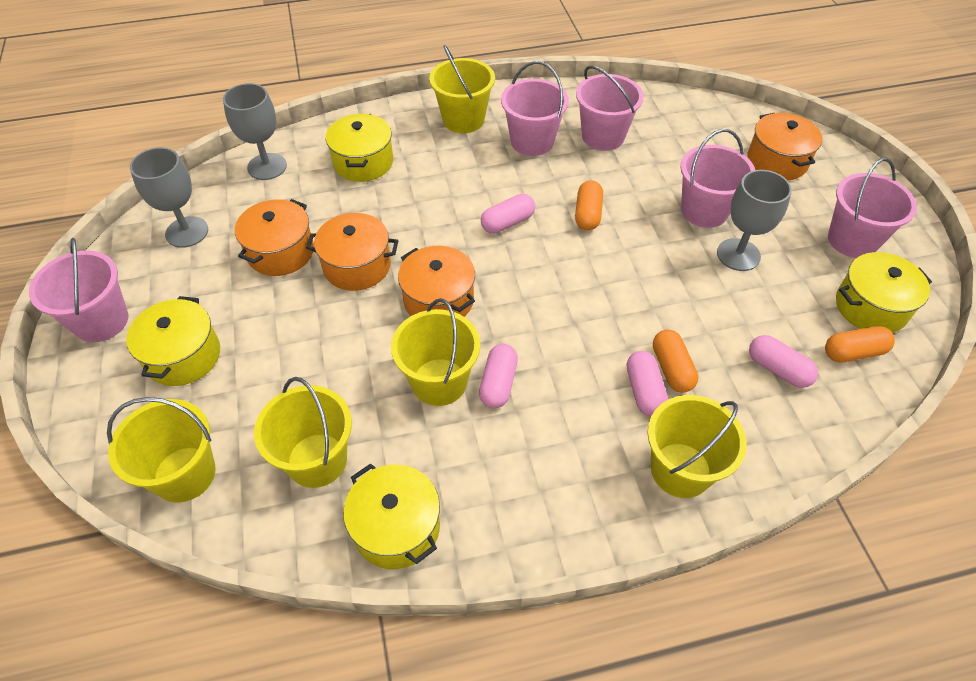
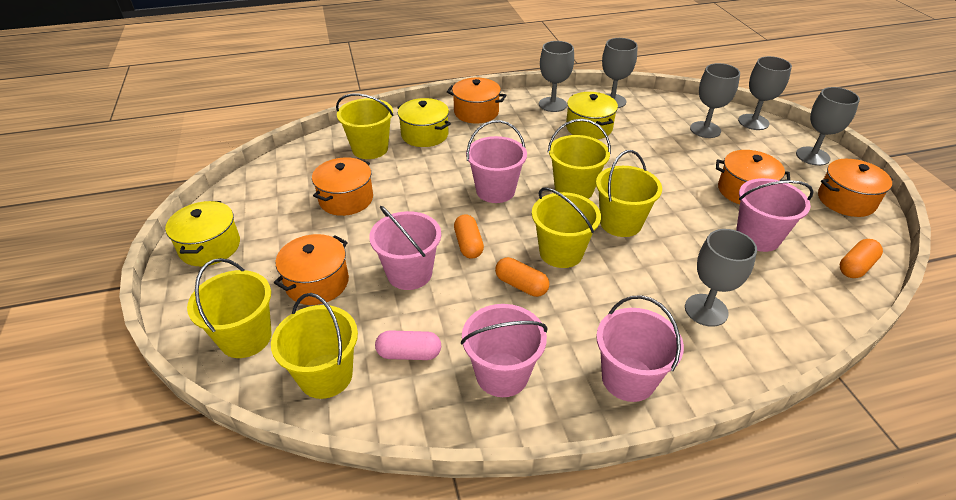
grey goblet: [130,147,208,248] [223,83,287,180] [717,170,792,271] = 3 -> [539,41,574,112] [602,38,638,108] [685,229,757,327] [690,63,740,138] [738,56,792,130] [796,87,860,166] = 6
orange pot: [235,199,314,276] [306,213,399,291] [398,246,475,317] [748,113,823,181] = 4 -> [274,234,349,305] [312,157,373,216] [447,78,506,123] [716,150,790,204] [818,159,893,217] = 5
pink capsule: [479,344,518,408] [481,194,535,234] [627,351,668,416] [749,335,818,388] = 4 -> [375,330,441,360] = 1
yellow bucket: [107,397,216,503] [254,377,352,488] [391,298,480,406] [429,45,495,133] [647,395,747,498] = 5 -> [187,258,272,358] [271,293,358,399] [336,93,393,159] [532,187,601,268] [548,119,611,199] [596,150,662,237] = 6
yellow pot: [126,296,220,386] [326,114,393,182] [343,464,440,569] [836,252,932,333] = 4 -> [165,201,240,266] [397,98,451,147] [566,92,618,139] = 3

